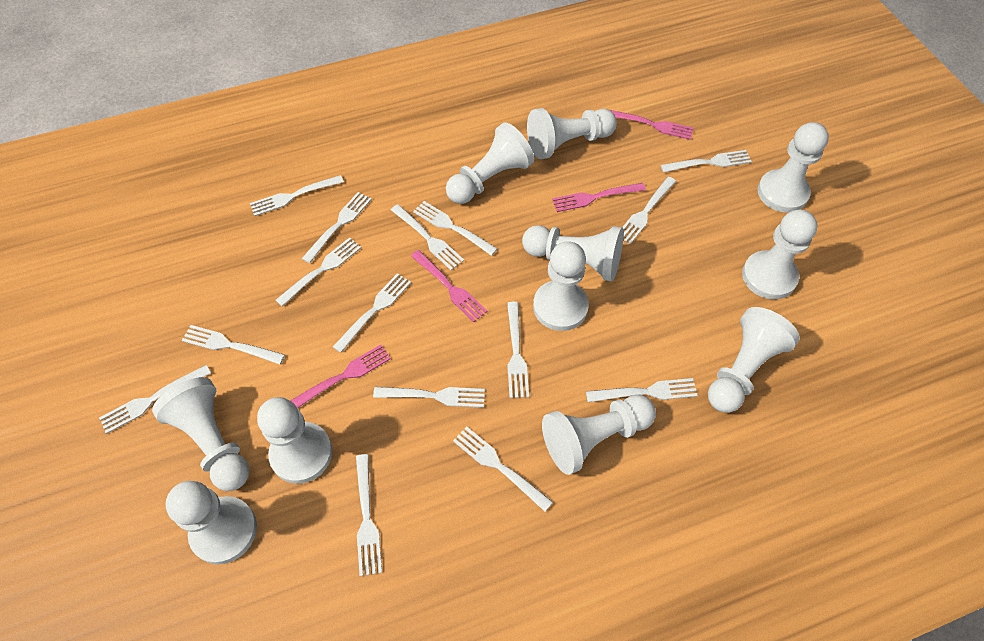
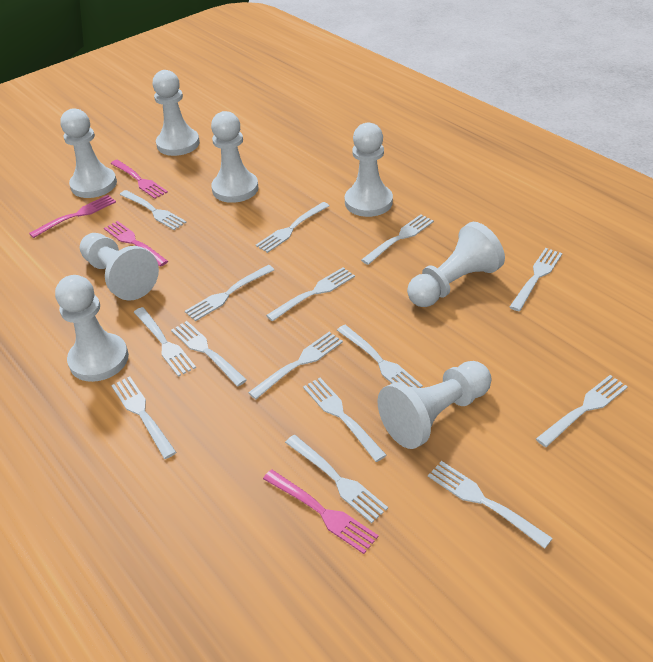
white pawn: [152,377,250,491] [165,481,257,564] [257,397,332,484] [446,123,534,204] [522,225,624,282] [527,108,617,159] [533,242,589,331] [542,395,656,475] [708,307,800,413] [742,210,817,299] [757,122,829,213] = 11 -> [55,275,129,382] [60,108,117,198] [80,233,159,301] [152,70,200,156] [211,111,259,203] [345,122,393,217] [378,361,491,449] [407,222,505,307] = 8

